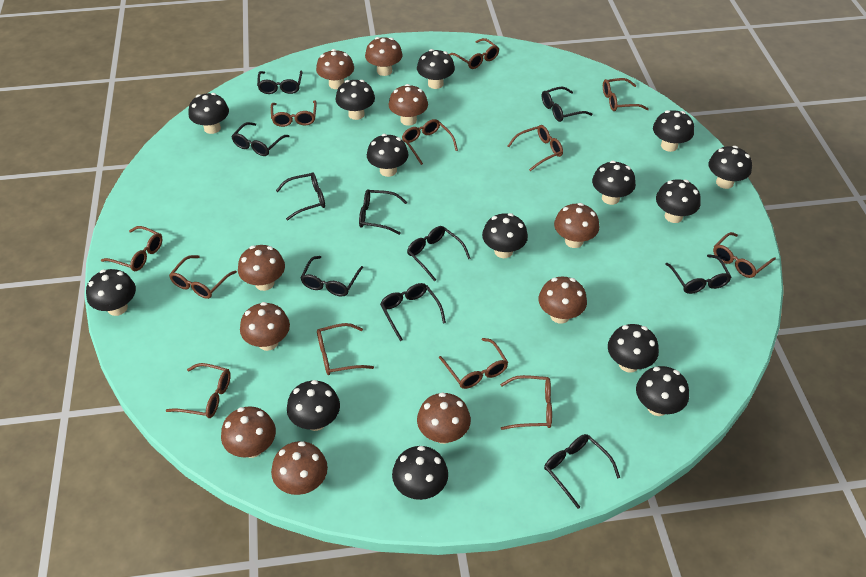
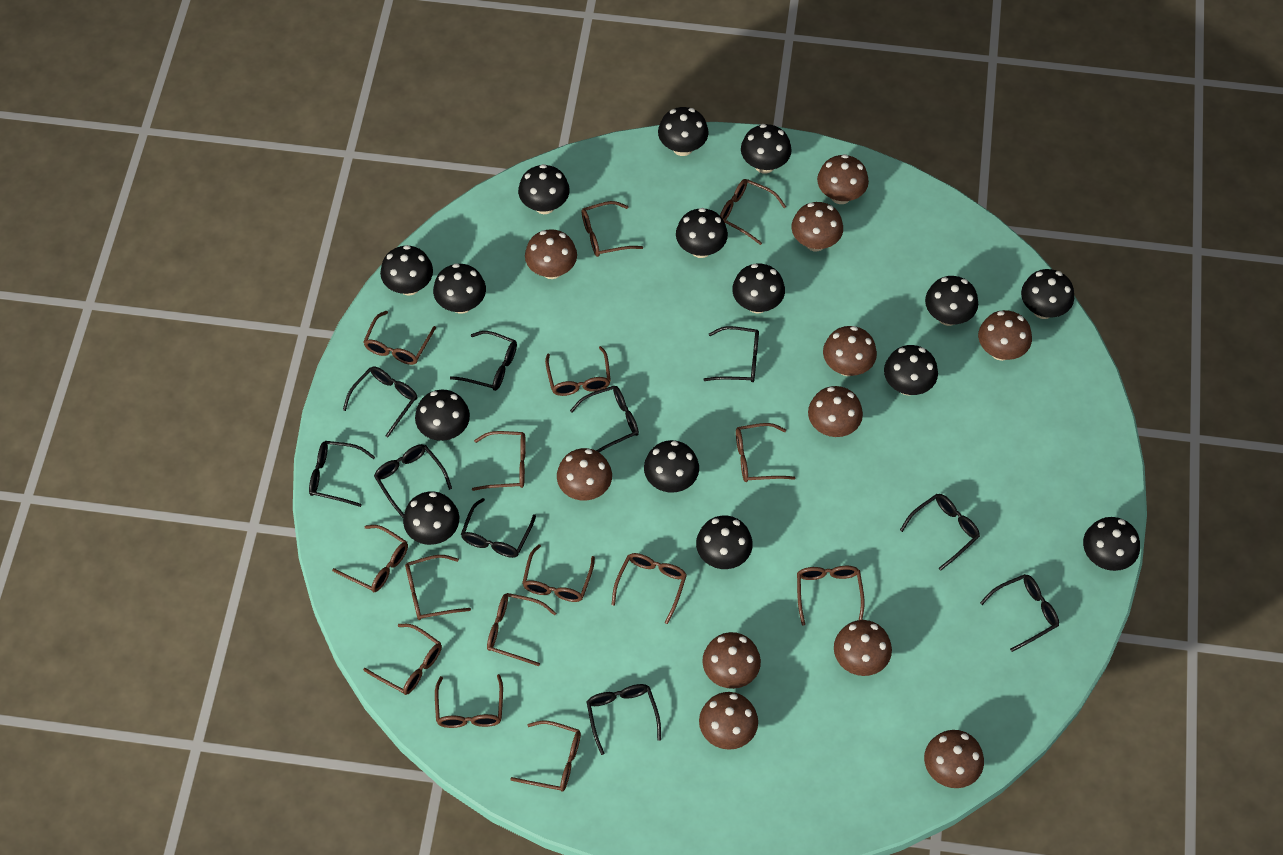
black mushroom: [86,269,136,316] [189,93,229,134] [287,380,340,431] [336,80,375,120] [367,134,409,177] [392,446,448,500] [417,49,455,89] [482,213,528,258] [592,161,636,205] [608,324,659,373] [636,366,689,416] [653,110,694,152] [656,179,701,223] [709,146,752,189] = 14 -> [380,245,433,296] [403,491,459,545] [415,389,470,441] [433,263,486,314] [518,164,570,214] [644,440,699,493] [658,107,708,156] [676,208,728,258] [696,516,753,569] [732,264,785,314] [741,124,792,173] [884,345,938,395] [925,276,978,326] [1021,269,1074,319] [1083,517,1140,571] = 15
brown glasses: [101,226,163,271] [166,363,231,418] [169,255,237,299] [271,101,317,127] [317,323,374,375] [402,119,458,165] [439,338,508,389] [449,38,499,69] [500,375,552,430] [508,125,563,171] [603,78,649,111] [713,232,776,278] = 12 -> [332,525,408,592] [363,311,436,365] [363,624,442,695] [405,555,471,620] [435,674,503,728] [472,431,526,491] [487,593,556,666] [511,721,581,792] [522,544,595,602] [545,346,611,396] [582,201,643,257] [611,553,687,624] [720,179,786,245] [736,423,795,482] [797,566,865,626] = 15
brown mushroom: [221,406,276,458] [238,245,285,291] [240,302,290,351] [271,441,328,495] [316,49,354,89] [365,37,403,76] [389,84,428,126] [417,392,471,444] [538,277,587,324] [554,203,599,248] = 10 -> [525,229,577,279] [557,448,612,501] [699,692,758,750] [702,632,761,689] [791,202,843,251] [808,386,863,437] [817,154,869,204] [823,326,877,376] [834,620,892,676] [924,730,984,788] [978,310,1032,361] = 11

